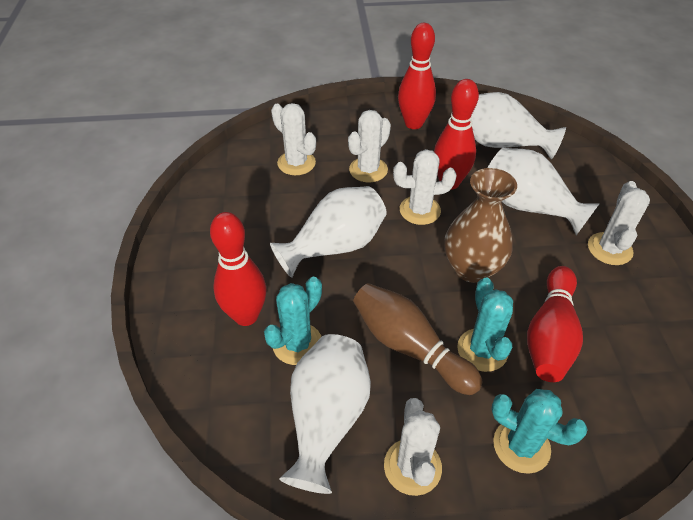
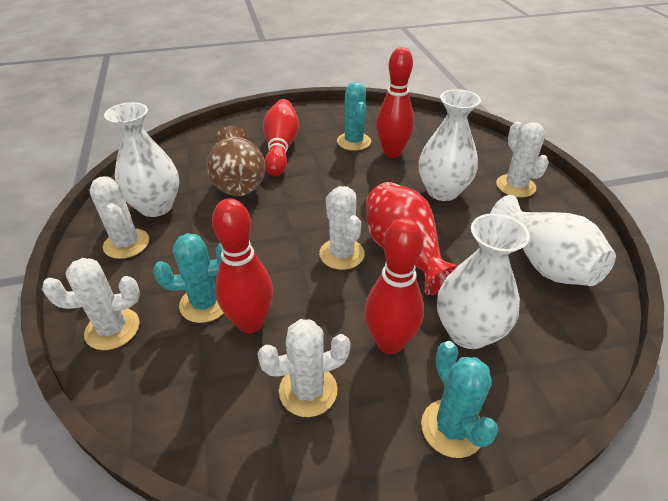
brown bowling pin: [353,283,483,395] = 1 -> none = 0
red vase: none = 0 -> [366,182,458,295] = 1

